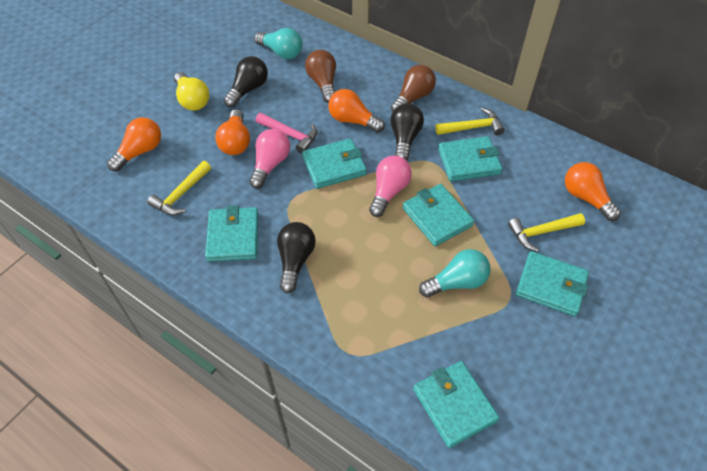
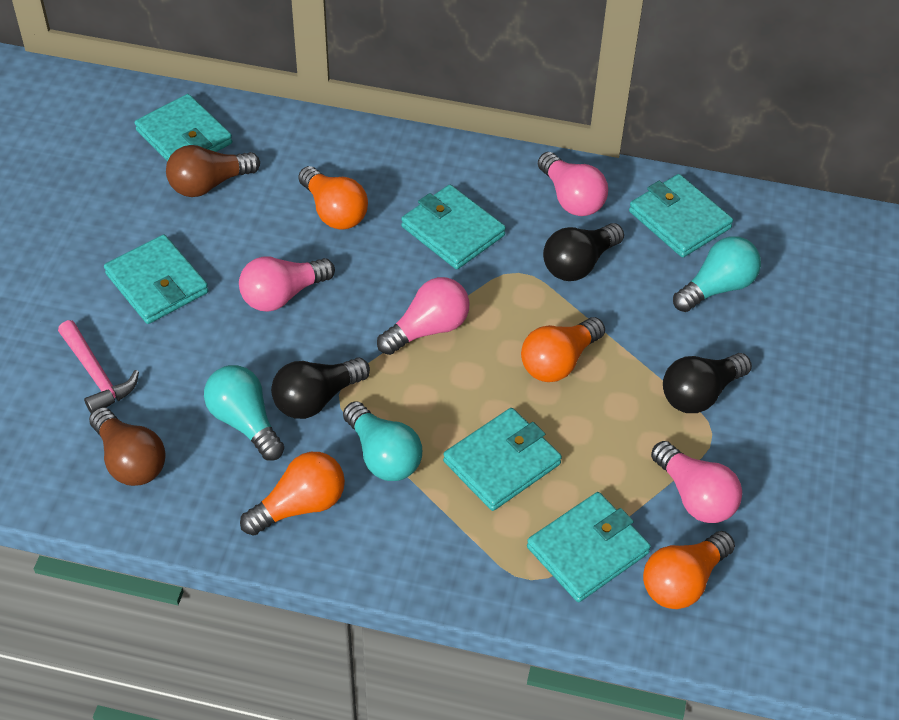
pink light bulb: [249,129,290,189] [369,156,412,217] = 2 -> [239,257,335,312] [377,277,470,355] [538,152,608,216] [651,441,742,523] = 4
turquoise light bulb: [254,28,303,59] [419,249,491,297] = 2 -> [204,365,284,461] [343,401,422,481] [673,236,761,312] = 3
yellow hammer: [147,161,211,215] [436,108,504,135] [508,213,585,252] = 3 -> none = 0
yellow light bulb: [174,72,209,111] = 1 -> none = 0

